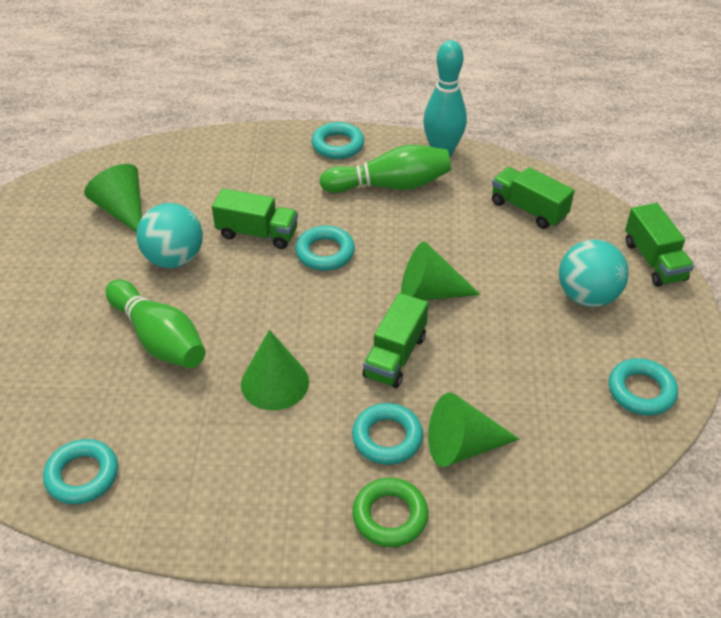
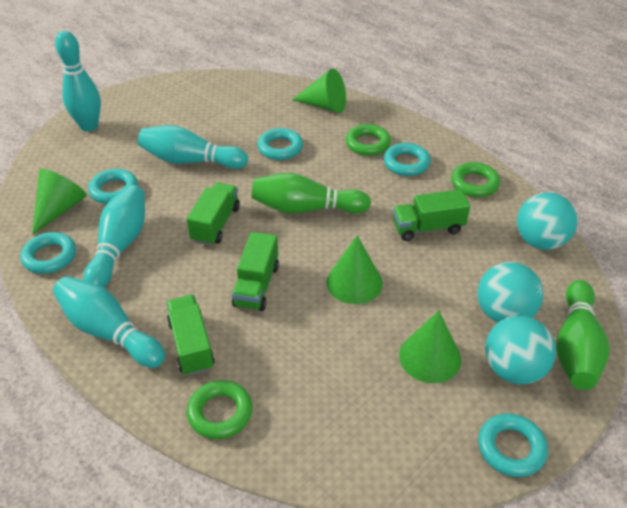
green ring: [352,478,428,547] = 1 -> [187,380,252,439] [345,124,391,156] [451,162,500,197] = 3
turquoise ball: [137,203,203,268] [559,240,629,307] = 2 -> [477,262,543,323] [485,316,556,384] [517,192,577,250] = 3
turquoise bowling pin: [423,40,467,157] = 1 -> [53,276,165,368] [55,31,101,132] [83,185,145,288] [138,125,248,169] = 4

